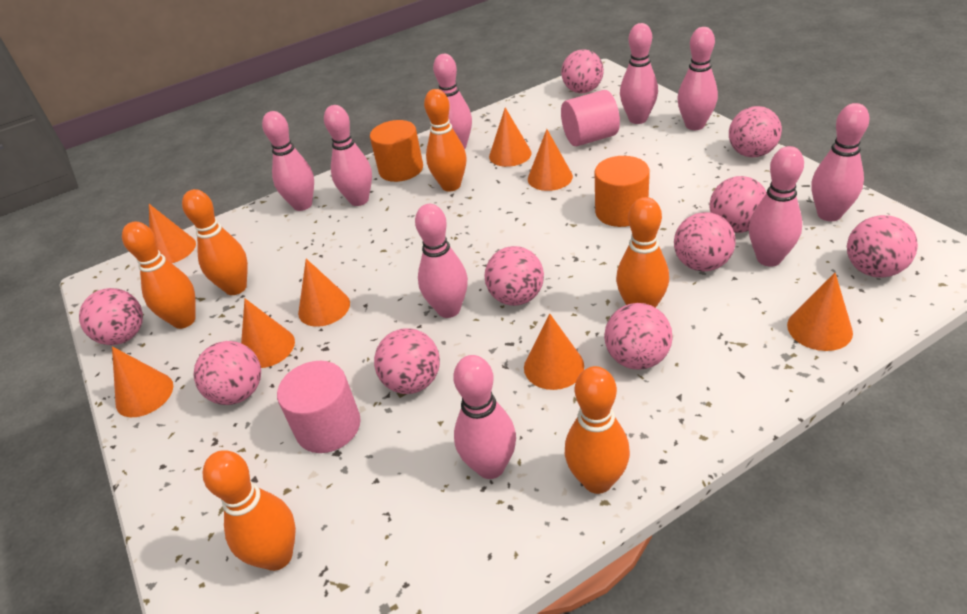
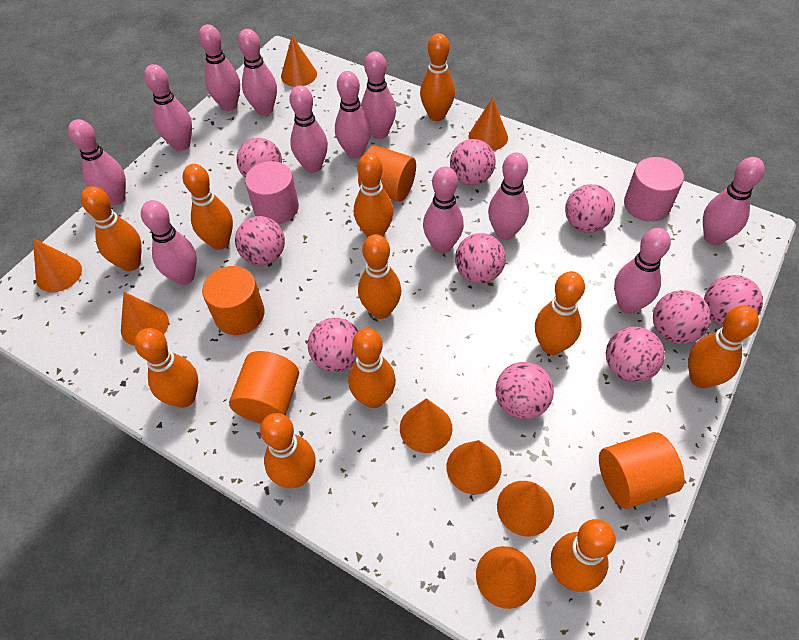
orange bowling pin: [122,222,196,329] [182,189,248,295] [202,450,296,571] [424,89,467,192] [565,366,630,494] [616,197,669,308] = 6 -> [81,186,141,271] [135,328,198,408] [182,164,233,250] [260,413,316,488] [348,328,396,408] [354,153,394,237] [358,234,401,319] [420,33,455,121] [535,271,585,355] [551,519,616,592] [688,306,759,388] = 11
orange cylinder: [370,120,423,182] [595,156,650,227] = 2 -> [202,266,265,335] [229,351,299,424] [358,145,416,202] [599,432,685,509] = 4
pink bowling pin: [262,111,314,211] [324,105,372,206] [415,204,468,318] [433,54,472,149] [453,355,516,479] [620,23,658,124] [677,27,718,130] [749,146,804,267] [811,103,870,221] = 9 -> [68,119,126,205] [141,200,197,285] [144,64,192,151] [199,24,240,111] [238,29,277,116] [289,85,328,173] [335,71,371,159] [361,51,396,139] [423,166,464,253] [488,152,529,240] [614,228,671,314] [703,157,765,245] = 12

